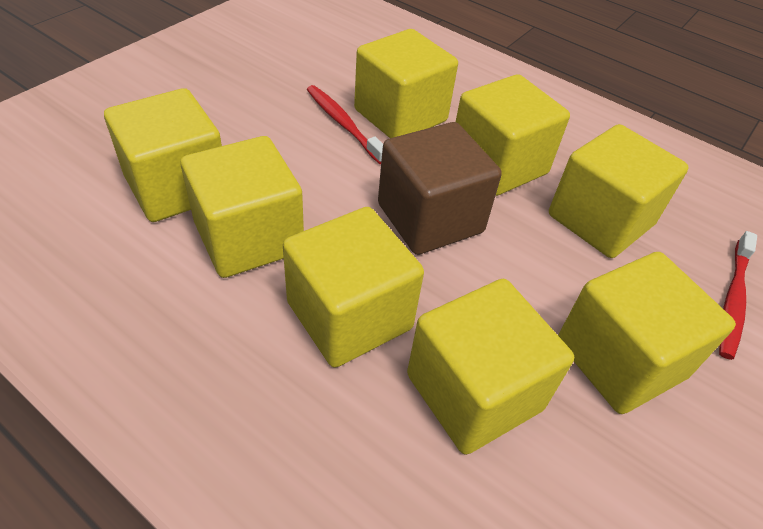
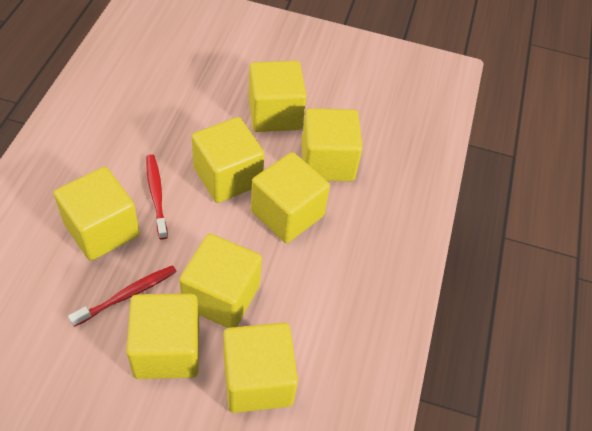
brown cube: [378,122,502,255] = 1 -> none = 0

